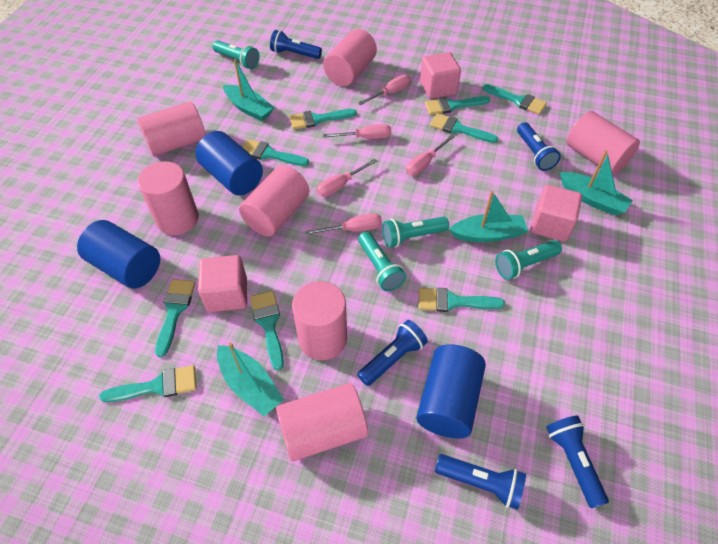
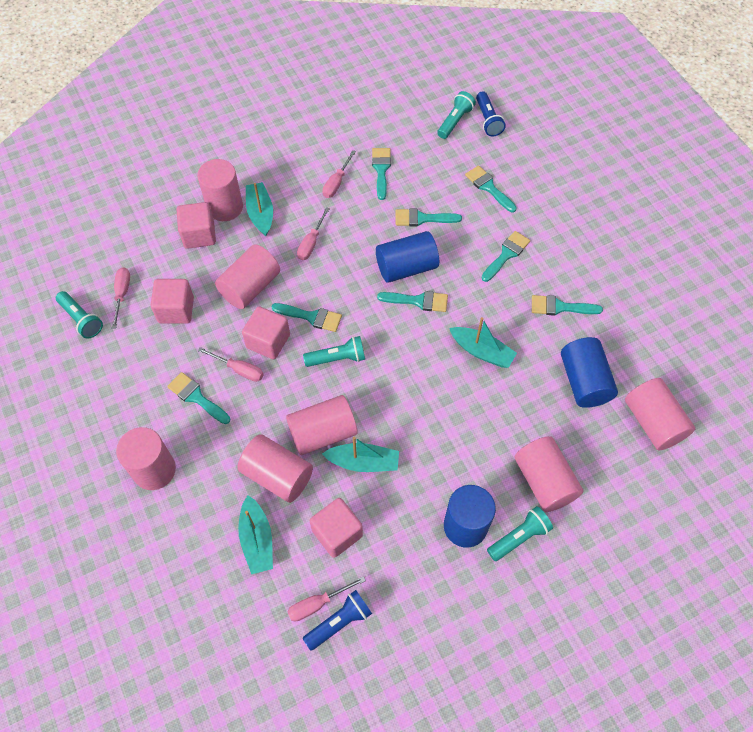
blue flashlight: [270,30,322,59] [357,320,428,386] [435,454,526,510] [517,122,561,171] [546,415,609,508] = 5 -> [303,590,372,650] [476,91,506,137] = 2
pink cube: [198,255,247,312] [420,52,461,99] [531,185,582,241] = 3 -> [150,279,194,324] [177,202,216,249] [242,307,290,359] [310,498,363,558] = 4
turquoise brush: [99,365,197,402] [155,279,195,357] [242,139,309,166] [250,291,284,370] [289,109,357,129] [419,288,505,312] [425,96,490,115] [430,113,498,143] [483,84,547,114] = 9 -> [167,372,230,424] [272,303,342,332] [372,148,391,200] [377,291,448,312] [395,208,462,226] [465,165,517,212] [482,231,530,282] [532,295,603,316] = 8

